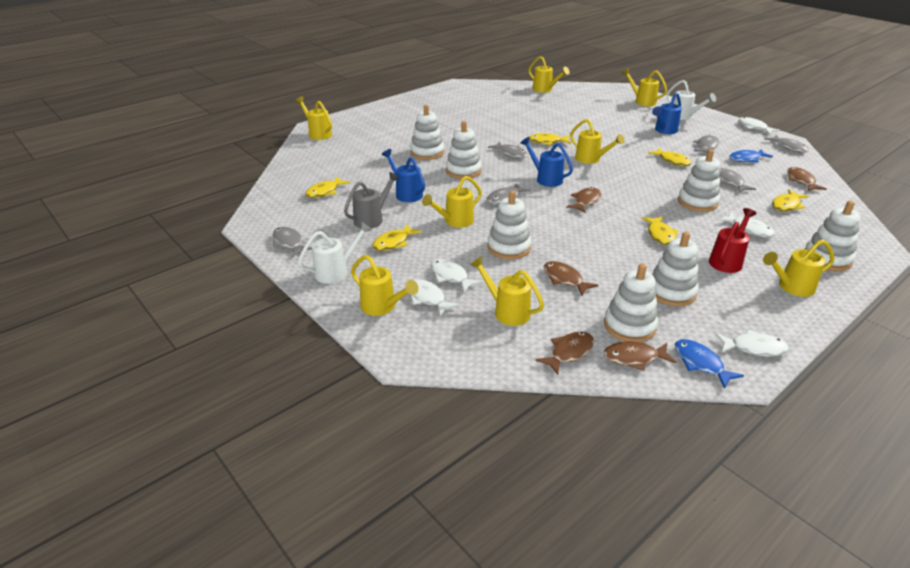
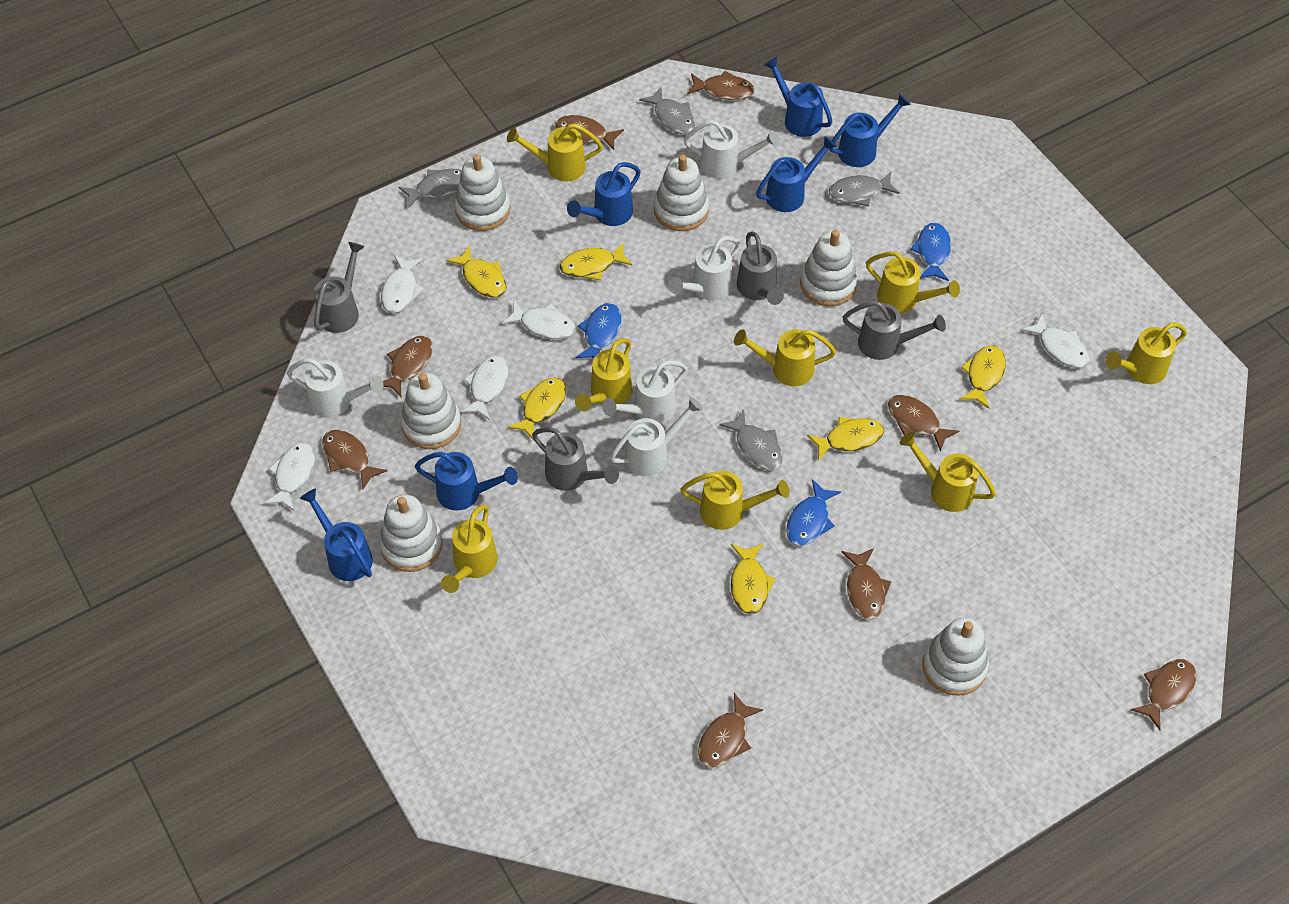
blue fish: [675,339,744,389] [729,149,773,163] = 2 -> [575,303,622,359] [786,479,841,546] [910,223,951,281] = 3
blue watering can: [382,149,425,202] [520,137,573,187] [652,93,682,134] = 3 -> [300,489,373,581] [415,452,518,511] [567,162,641,226] [756,136,837,212] [764,57,833,137] [830,94,911,167] = 6
brown fish: [535,331,594,375] [544,261,599,296] [566,187,601,213] [604,341,676,371] [787,167,827,191] = 5 -> [322,430,387,489] [383,336,433,397] [555,115,624,150] [687,71,755,100] [698,693,763,768] [842,548,891,620] [888,395,960,452] [1131,659,1196,730] = 8
grey fish: [272,227,312,257] [487,183,530,204] [488,142,528,158] [693,135,719,153] [719,168,756,192] [765,135,809,153] = 6 -> [399,169,462,208] [639,87,696,134] [719,410,783,470] [829,172,900,207] = 4
grey watering can: [344,172,400,228] = 1 -> [314,242,365,333] [532,427,619,491] [737,231,784,305] [843,301,946,360] = 4
red watering can: [709,208,756,273] = 1 -> none = 0
white stacking toy: [410,105,444,160] [446,121,482,179] [487,191,531,260] [604,263,658,342] [651,232,699,306] [678,149,720,212] [805,201,861,271] = 7 -> [379,495,443,572] [400,373,461,449] [454,154,510,231] [654,155,709,231] [800,230,858,306] [922,618,989,696] = 6
white watering can: [298,221,372,284] [666,80,716,120] = 2 -> [287,358,383,418] [602,360,688,423] [610,397,703,476] [668,236,741,301] [684,120,779,179] = 5

